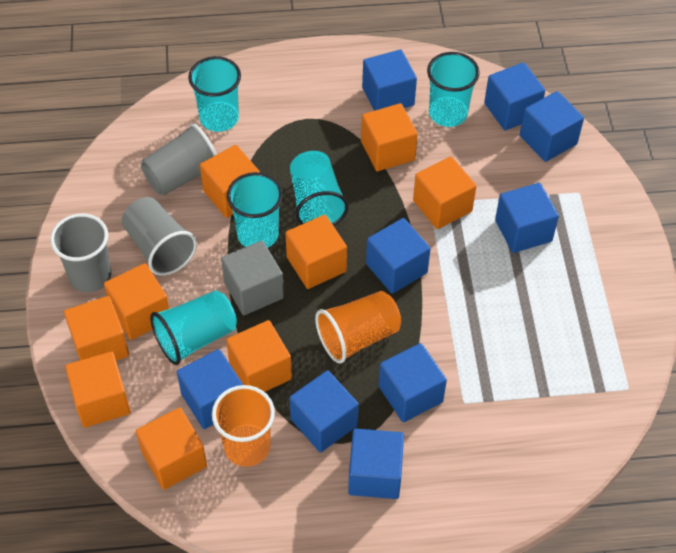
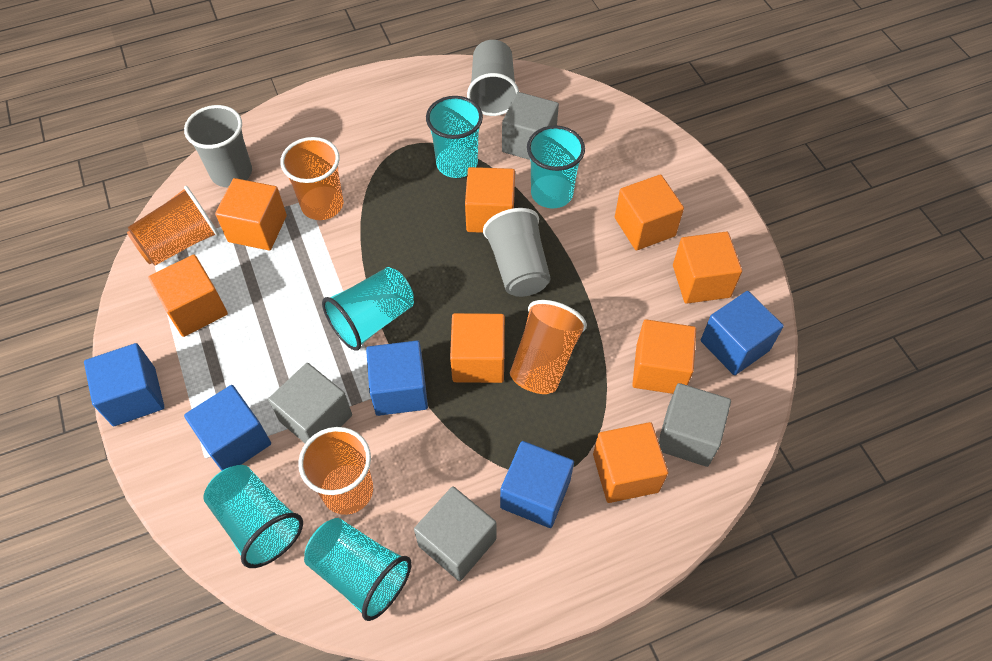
blue cube: [177,349,243,429] [289,370,359,453] [348,429,404,499] [362,49,417,111] [366,218,431,294] [379,343,447,422] [484,62,545,130] [495,183,559,253] [520,91,584,162] = 9 -> [84,343,165,426] [184,385,271,471] [366,341,428,416] [500,441,574,528] [701,291,784,375] = 5
grey cube: [221,240,284,315] = 1 -> [268,363,352,443] [414,486,496,581] [502,92,559,160] [658,383,731,467] = 4
orange cube: [64,296,129,361] [65,351,131,428] [104,263,169,340] [136,407,207,490] [200,145,260,218] [226,320,292,392] [285,215,347,289] [361,103,418,171] [413,157,476,229] = 9 -> [148,255,228,337] [215,178,287,250] [450,313,505,383] [465,167,515,233] [593,422,668,503] [615,174,684,251] [632,319,696,394] [673,232,742,304] = 8
orange cup: [212,385,275,467] [315,291,401,364] = 2 -> [127,186,219,266] [280,137,343,220] [298,427,373,515] [510,300,587,394] = 4

